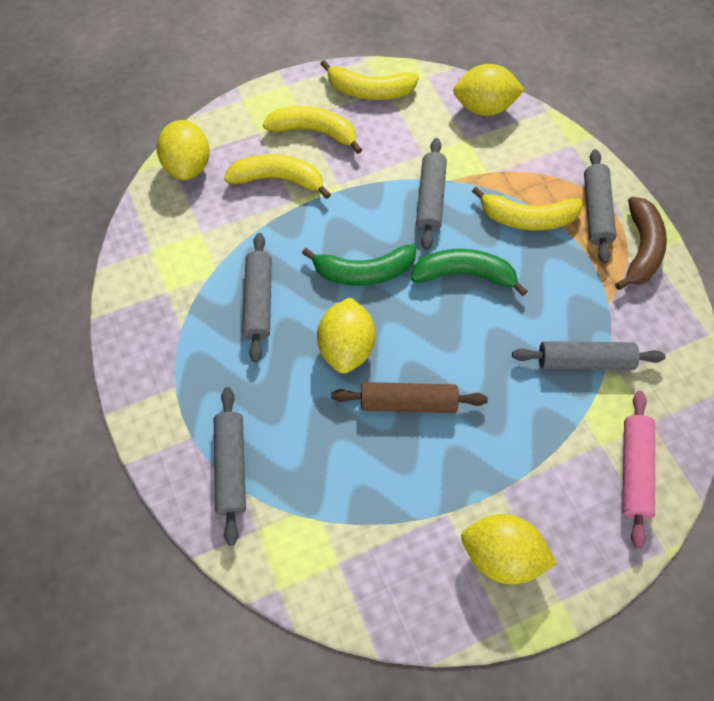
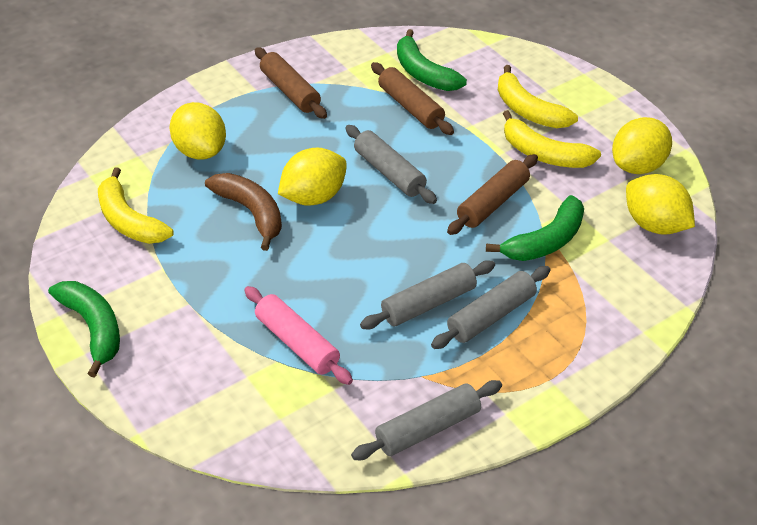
brown rolling pin: [331,382,488,413] = 1 -> [255,47,327,119] [371,62,454,135] [447,154,538,235] = 3
green banana: [302,244,416,286] [411,249,528,296] = 2 -> [48,281,120,378] [397,29,467,91] [486,195,584,261] = 3
grey rolling pin: [214,387,246,546] [242,233,272,362] [416,138,447,250] [512,341,665,370] [584,149,616,264] = 5 -> [345,125,437,204] [351,380,502,460] [360,260,495,329] [431,266,550,349] = 4
yellow banana: [224,154,331,199] [263,106,362,154] [320,60,419,100] [472,186,583,230] = 4 -> [98,167,174,244] [498,65,578,128] [503,110,601,168] = 3

